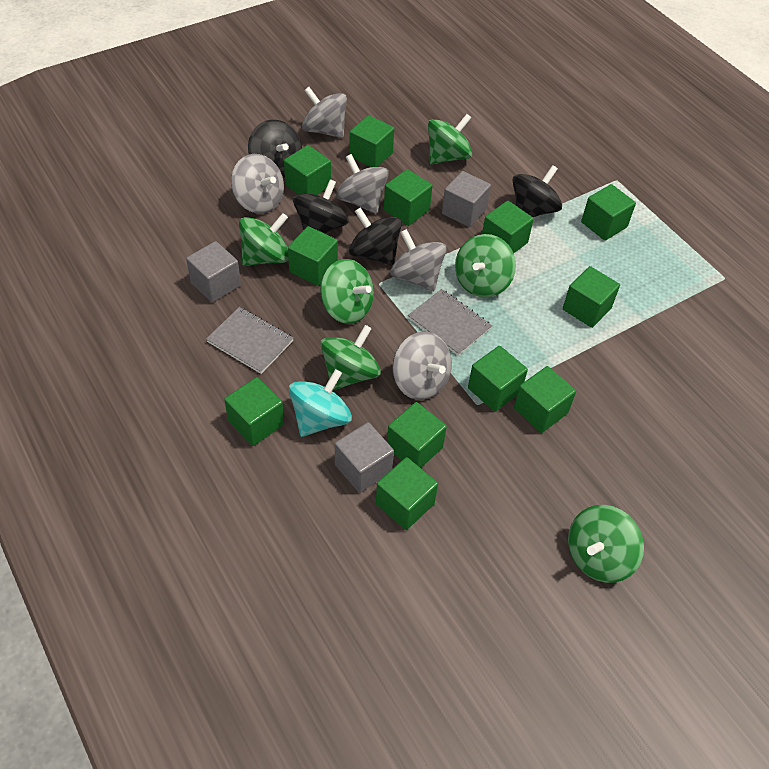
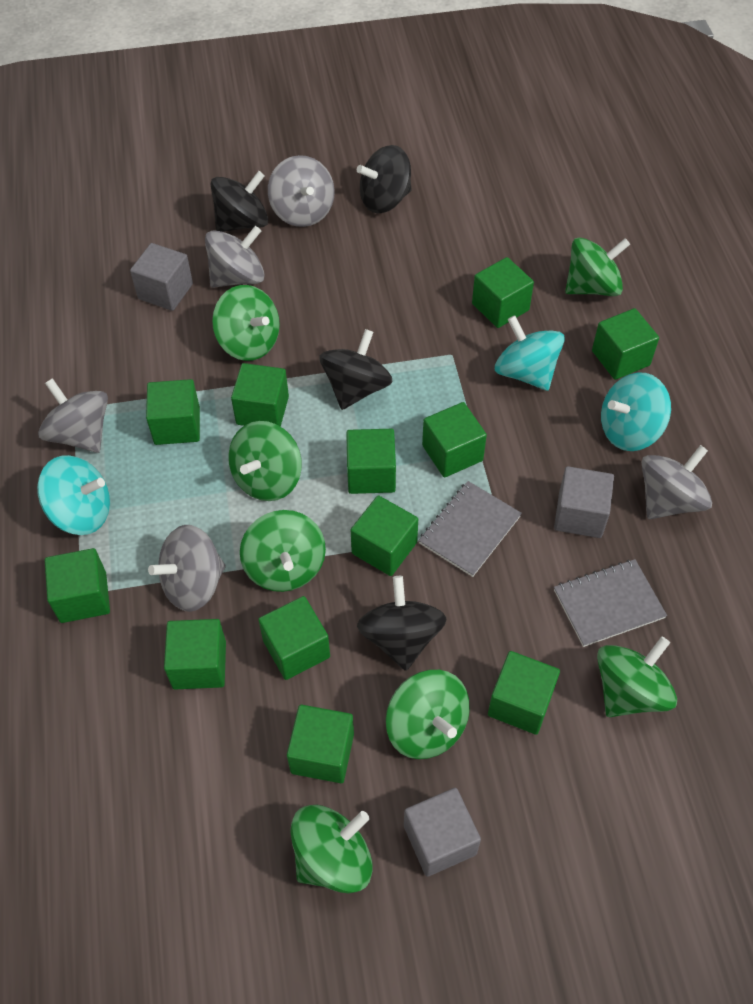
green spinning top: [239,213,289,266] [320,259,374,324] [320,325,381,390] [428,114,472,164] [455,234,516,298] [568,505,644,583] = 6 -> [212,285,280,361] [228,421,302,501] [240,510,326,592] [290,805,373,894] [386,670,470,759] [565,238,630,296] [597,637,677,717] = 7
turquoise spinning top: [289,369,352,437] = 1 -> [37,455,110,535] [495,315,565,391] [601,372,671,451] = 3

